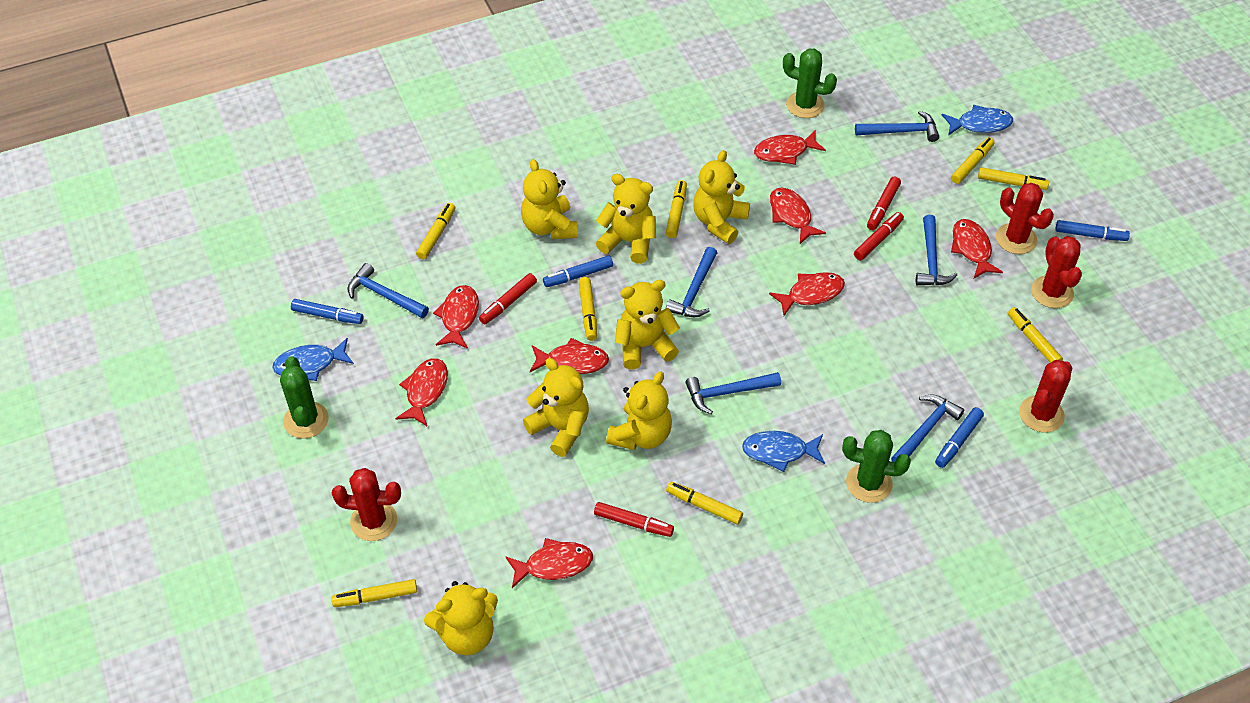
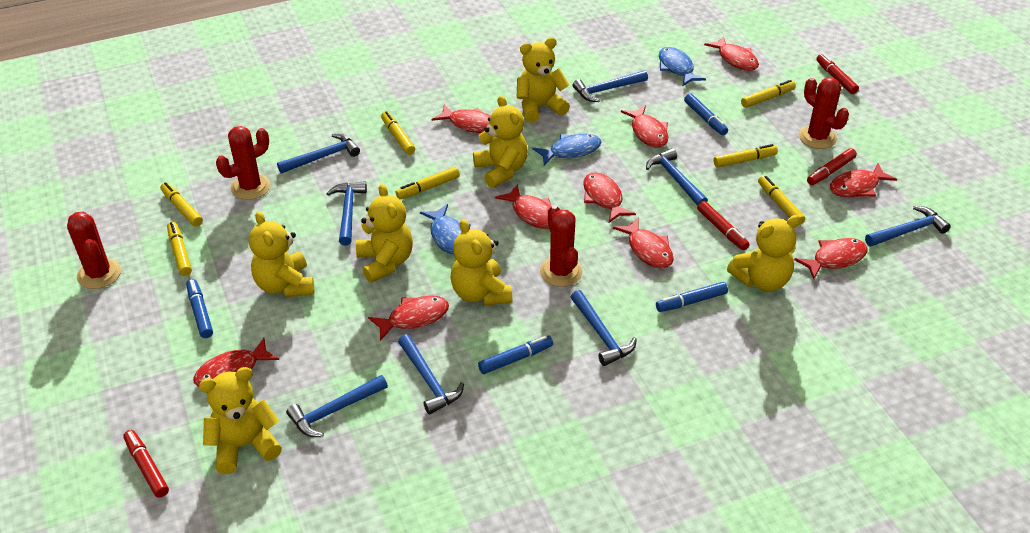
blue hammer: [348,263,429,318] [666,247,717,317] [685,372,781,414] [855,111,939,142] [891,395,964,462] [916,215,957,285] = 6 -> [277,134,360,174] [286,375,388,437] [326,181,367,245] [398,334,464,415] [571,290,637,366] [573,70,648,102] [646,148,708,206] [865,206,951,246] = 8
green cactus: [280,356,328,439] [783,49,837,118] [842,430,911,503] = 3 -> none = 0
red fish: [395,358,448,426] [433,285,479,349] [505,538,593,588] [530,338,609,374] [754,130,826,165] [769,272,845,316] [770,188,826,244] [951,219,1003,278] = 8 -> [193,338,279,387] [368,296,449,341] [432,104,490,133] [495,184,551,229] [583,172,636,223] [613,217,674,269] [621,105,668,148] [704,36,759,71] [794,238,867,279] [830,163,897,197] = 10
yellow marker: [332,579,417,607] [416,203,455,260] [579,277,597,341] [666,180,687,238] [666,482,743,524] [951,137,995,184] [978,167,1049,190] [1008,307,1063,363] = 8 -> [160,182,203,227] [167,222,192,276] [381,111,415,155] [396,167,460,199] [713,144,778,168] [741,80,796,108] [758,176,805,225] = 7

